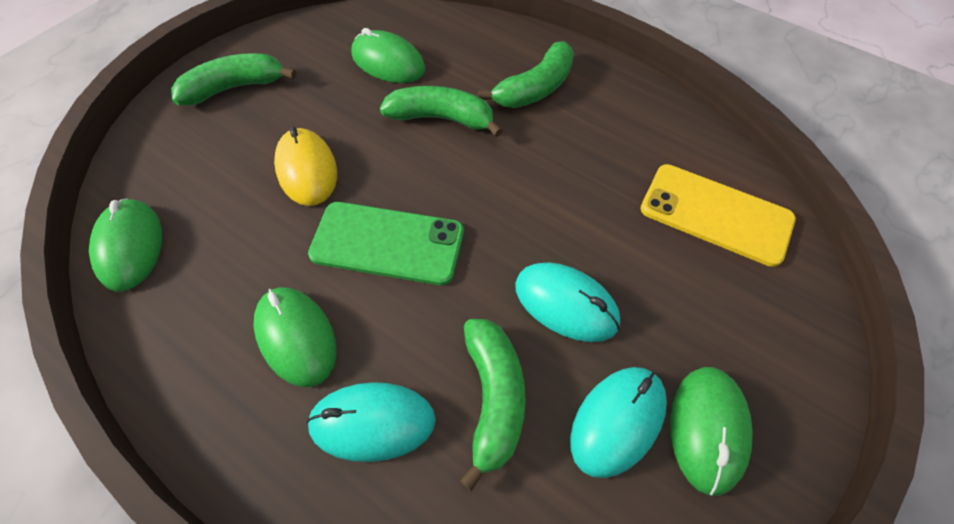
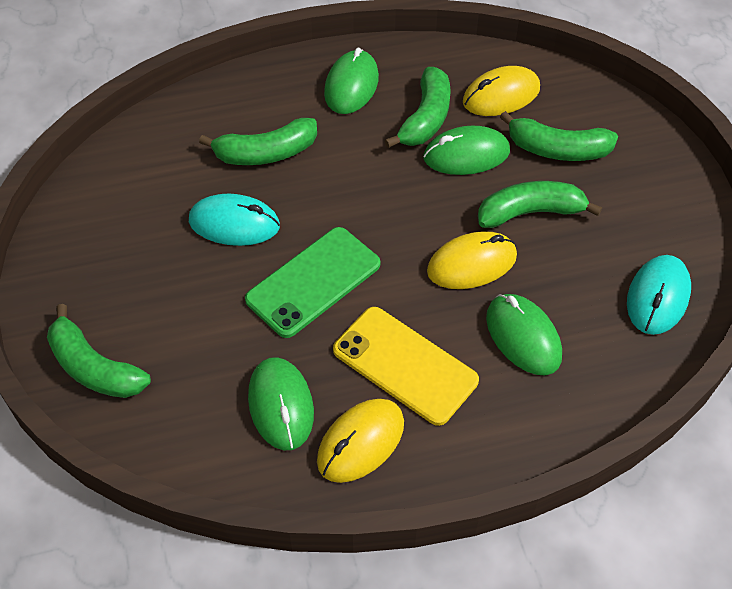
green banana: [171,53,296,105] [380,86,503,137] [460,319,526,491] [478,41,574,108] = 4 -> [47,304,151,398] [199,118,317,165] [385,67,451,148] [478,181,602,228] [500,111,618,161] = 5
turquoise mouse: [306,382,436,462] [515,262,620,342] [570,367,667,478] = 3 -> [189,194,280,246] [627,255,691,335] = 2
yellow mouse: [274,126,337,206] = 1 -> [317,399,404,483] [427,231,517,289] [463,66,540,116] = 3

